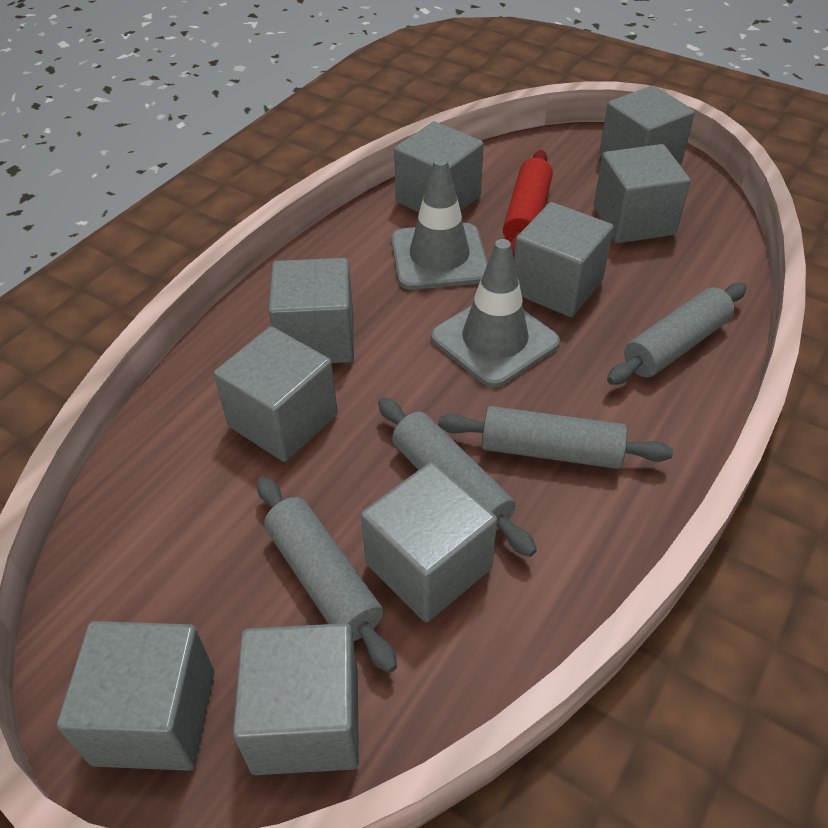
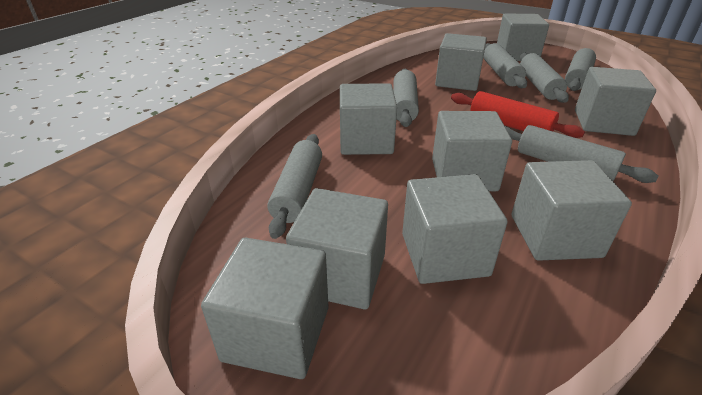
grey rolling pin: [257,477,397,673] [378,397,537,557] [438,406,673,469] [607,283,747,385] = 4 -> [268,134,322,239] [393,69,419,127] [483,43,527,88] [505,125,658,183] [520,53,569,103] [565,48,596,91] = 6
grey traffic cone: [391,158,488,290] [431,239,560,388] = 2 -> none = 0

